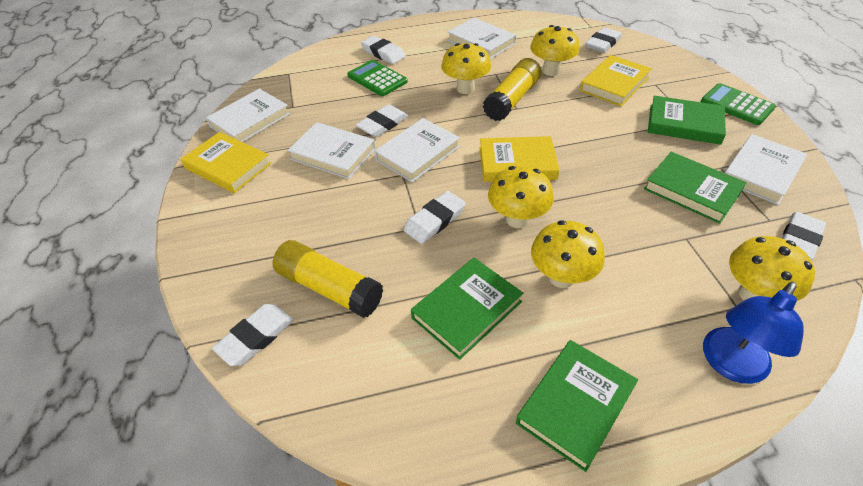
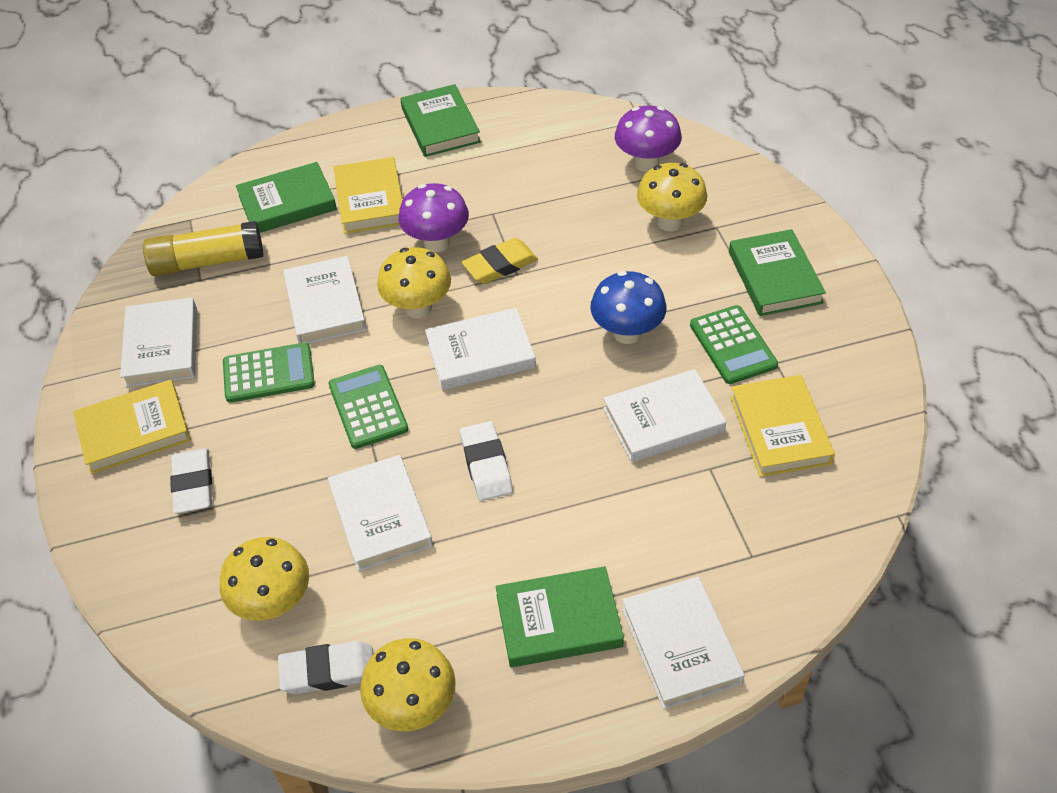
blue lamp: [703,282,804,384] = 1 -> none = 0
blue mushroom: none = 0 -> [590,271,667,344] = 1
green calculator: [347,60,408,96] [701,83,776,125] = 2 -> [223,342,315,403] [329,365,408,449] [690,305,778,384] = 3
purple mushroom: none = 0 -> [398,183,469,252] [615,106,682,172] = 2
white book: [206,89,290,142] [287,122,376,179] [374,118,460,182] [448,18,516,59] [725,134,807,205] = 5 -> [120,298,197,387] [283,256,366,344] [328,455,433,571] [425,308,536,390] [603,369,726,462] [622,577,745,709] = 6
white eraser: [212,304,294,366] [356,104,408,137] [361,36,406,64] [404,191,466,244] [586,27,622,53] [782,212,826,260] = 6 -> [170,448,212,514] [278,641,373,694] [460,421,513,501] = 3
yellow eraser: none = 0 -> [462,238,538,284] = 1
yellow glue stick: [273,240,383,318] [483,58,541,121] = 2 -> [143,221,263,276] = 1
yellow mushroom: [441,43,491,94] [488,166,554,228] [530,25,579,76] [531,220,605,288] [729,236,815,301] = 5 -> [220,537,309,621] [360,638,456,731] [377,247,451,319] [637,163,707,232] = 4

